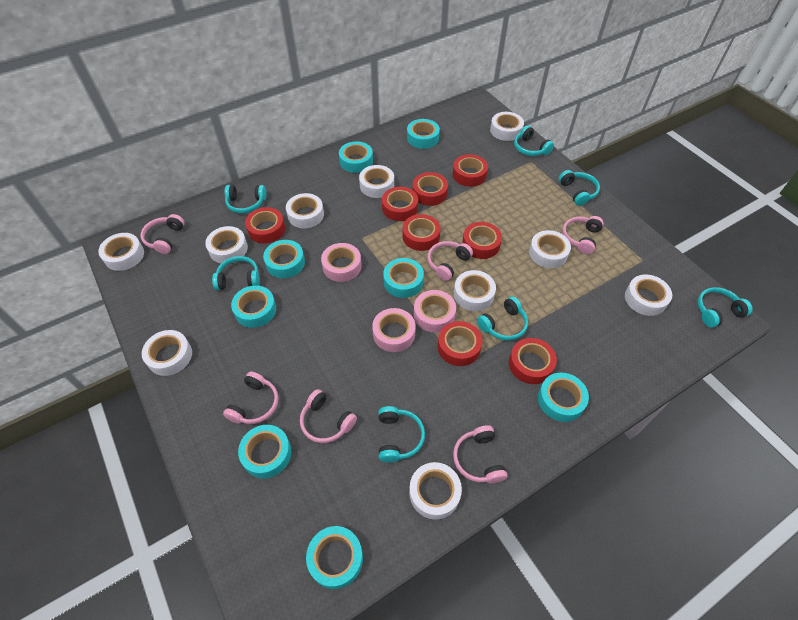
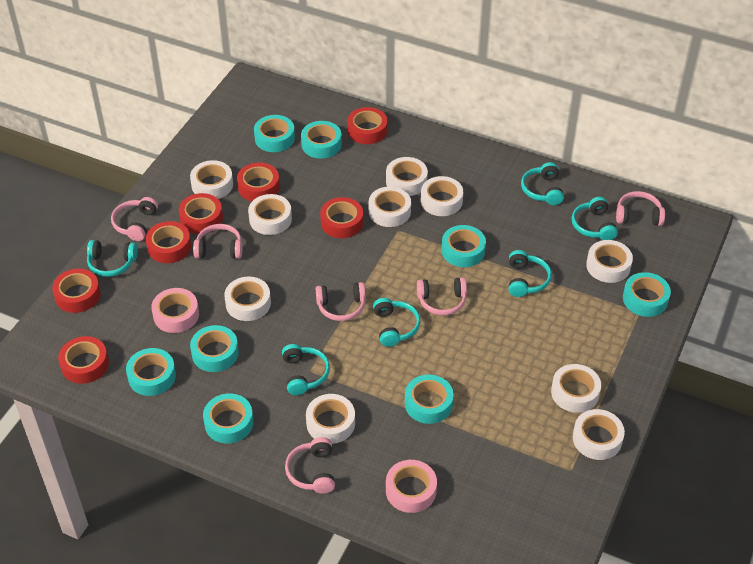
pink tape: [321,243,362,282] [372,308,416,352] [414,290,456,332] = 3 -> [151,288,199,333] [386,460,437,513] = 2
red tape: [245,207,285,243] [382,187,418,221] [403,214,441,251] [412,172,448,206] [438,321,483,366] [453,154,488,187] [462,222,502,259] [509,338,557,384] = 8 -> [52,269,101,313] [58,336,109,384] [146,221,191,263] [179,193,223,234] [237,163,280,201] [320,197,363,238] [347,107,387,144] = 7
turquoise headphones: [212,256,260,290] [225,185,266,213] [378,406,425,463] [477,296,528,340] [514,125,554,156] [559,170,600,206] [698,287,752,328] = 7 -> [87,240,138,277] [282,344,330,395] [373,298,420,347] [509,250,552,297] [521,162,564,205] [572,197,618,240] = 6

